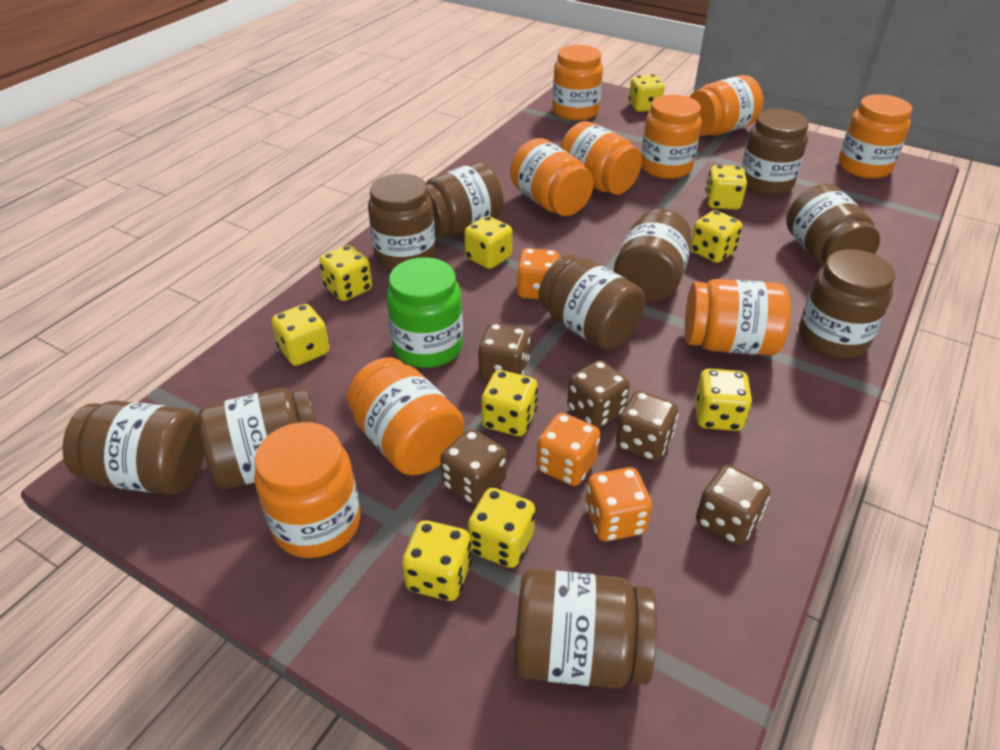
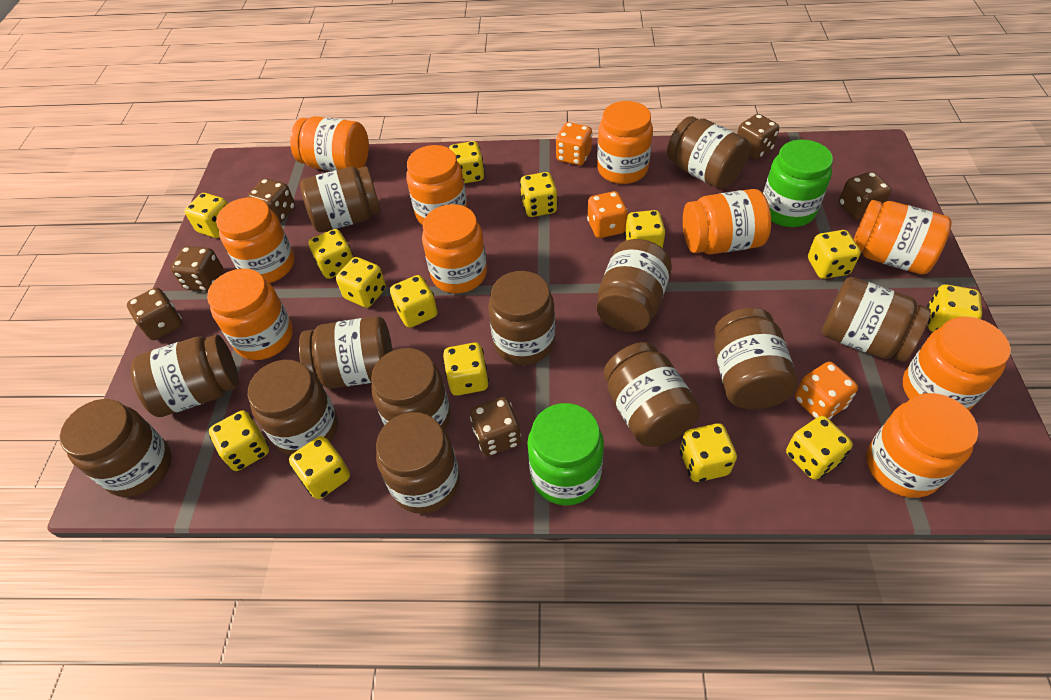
brown dice: [440,429,507,505] [478,323,530,379] [567,360,630,428] [616,391,678,461] [696,465,770,545] = 5 -> [127,288,183,340] [171,246,223,291] [247,178,295,223] [470,397,521,456] [737,114,779,160] [839,172,892,220] = 6
brown jar: [62,401,204,494] [198,387,316,489] [368,174,436,270] [426,162,504,238] [514,569,657,688] [538,255,645,350] [614,209,692,302] [741,109,809,195] [786,184,880,266] [799,249,895,359] = 10 -> [60,399,172,497] [131,335,239,417] [247,360,338,456] [299,316,393,389] [300,166,381,232] [371,348,451,430] [376,412,460,514] [488,271,555,365] [597,239,672,332] [603,342,700,447] [667,116,750,189] [714,308,798,410] [822,277,931,362] = 13
green jar: [386,257,463,368] = 1 -> [527,403,604,506] [763,140,833,227] = 2
orange jar: [254,422,361,558] [347,357,464,475] [510,138,594,216] [552,45,603,121] [560,121,642,195] [641,95,702,179] [685,279,791,355] [690,75,763,136] [838,94,912,179] = 9 -> [207,268,293,360] [216,197,295,283] [290,116,369,171] [406,145,467,225] [422,204,487,293] [597,101,653,184] [683,189,771,254] [854,200,952,275] [867,393,978,498] [903,317,1011,410] = 10
yellow dice: [271,304,330,366] [319,245,372,301] [402,520,472,601] [464,216,512,269] [467,488,535,568] [481,370,538,436] [629,74,664,112] [691,210,742,263] [695,369,753,431] [705,165,747,210] = 10 -> [185,193,228,238] [209,410,269,471] [289,436,350,499] [309,229,354,279] [336,257,386,308] [390,275,437,328] [443,343,489,396] [449,141,485,184] [520,172,558,217] [625,210,666,248] [680,423,737,482] [786,416,853,480] [808,230,861,279] [927,285,982,332] = 14

